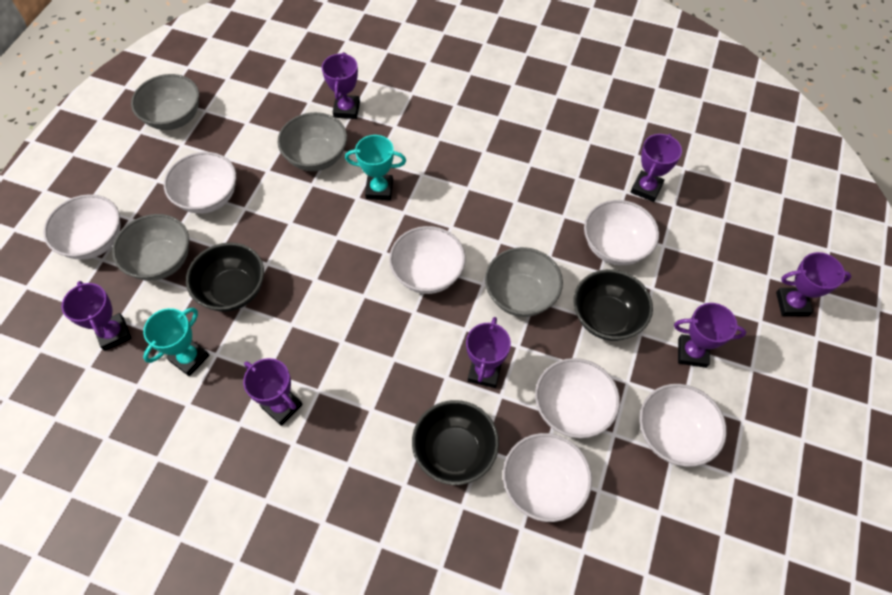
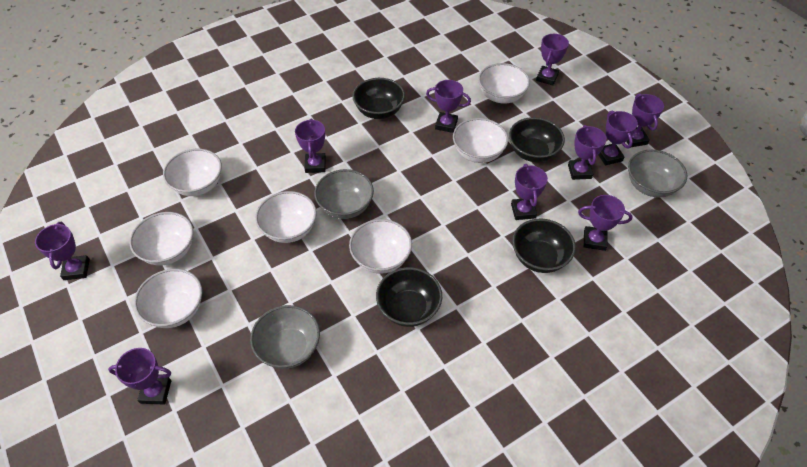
black bowl: [186,242,264,312] [412,400,499,485] [573,269,653,341] = 3 -> [352,78,405,119] [376,267,442,327] [509,117,565,162] [512,219,576,273] = 4
grey bowl: [112,214,189,281] [131,74,199,130] [277,112,347,171] [485,247,563,317] = 4 -> [250,305,320,369] [314,169,374,219] [628,150,687,198] = 3
purple trophy: [62,281,132,351] [243,358,303,426] [322,52,360,119] [466,317,511,388] [631,134,682,202] [674,303,746,368] [776,252,852,316] = 7 -> [35,222,90,280] [108,348,172,405] [295,119,326,173] [426,80,471,133] [511,164,548,220] [536,34,569,86] [568,125,607,180] [578,195,633,251] [598,111,638,165] [626,93,664,148] = 10
turquoise trophy: [143,308,210,376] [345,135,406,200] = 2 -> none = 0

